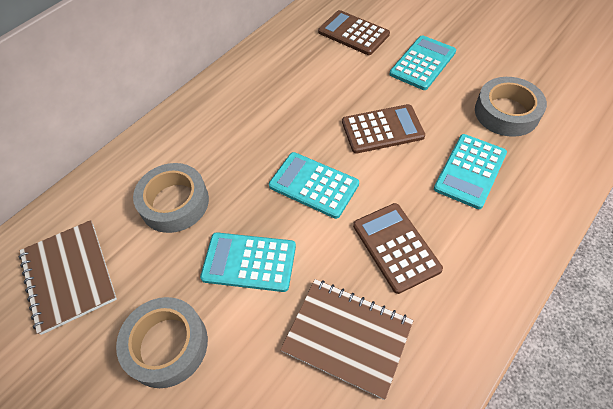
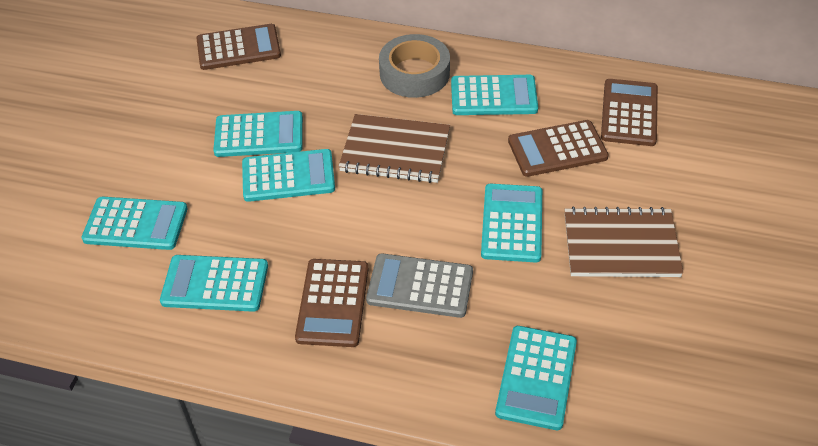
brown calculator: [318,10,390,55] [342,104,425,154] [353,203,443,294] = 3 -> [197,24,281,70] [295,259,369,347] [508,120,609,177] [601,79,658,146] = 4
grey calculator: none = 0 -> [366,253,473,318] = 1
grey tape: [116,297,208,388] [133,163,209,233] [475,77,547,137] = 3 -> [379,34,450,98] = 1
turquoise calculator: [200,232,296,292] [269,152,359,219] [390,35,456,90] [434,134,507,209] = 4 -> [81,197,188,250] [160,255,268,312] [213,111,303,157] [242,149,335,202] [451,75,538,115] [481,184,542,263] [495,326,577,430] = 7

